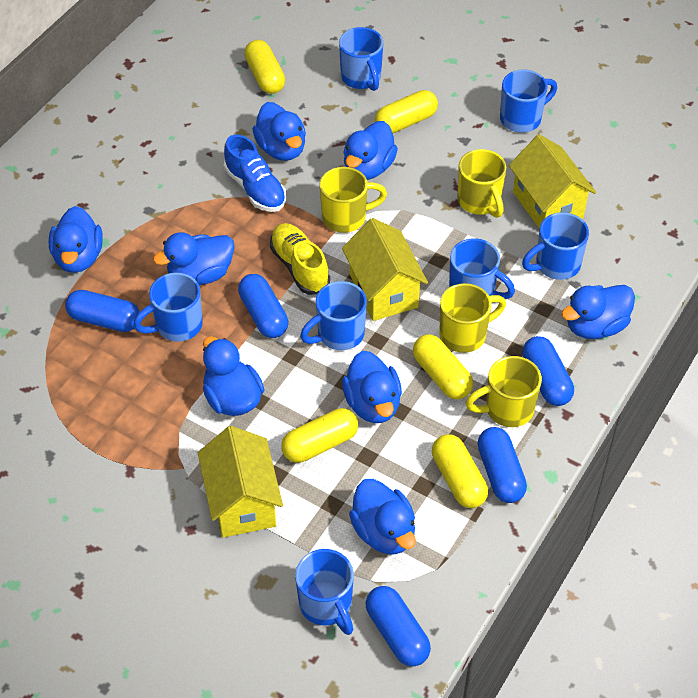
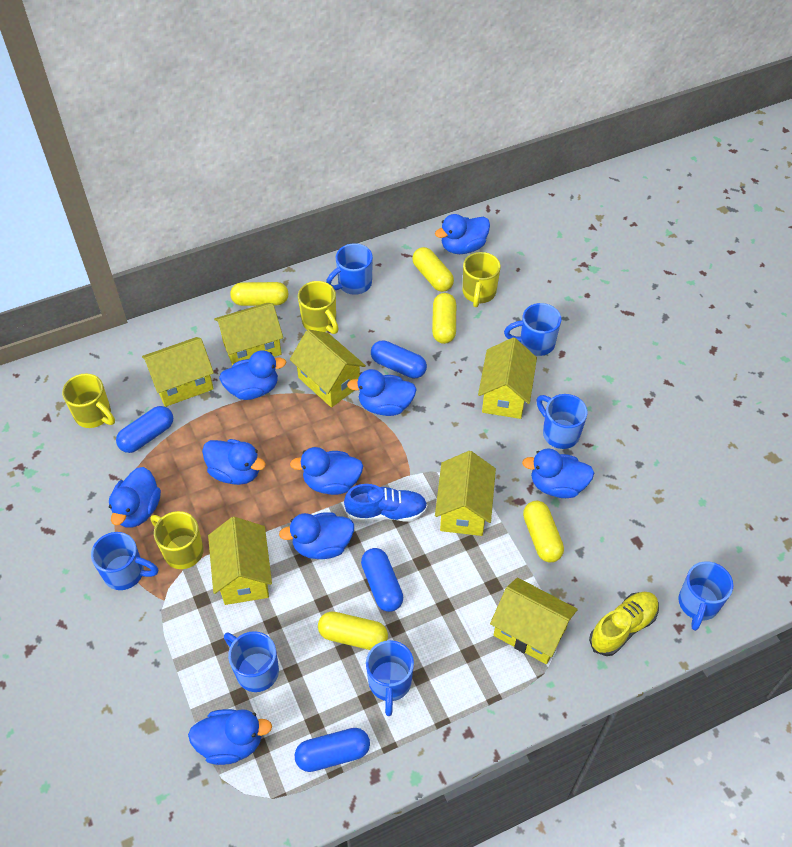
blue capsule: [65,290,140,332] [238,274,288,338] [366,586,431,667] [478,427,527,503] [522,336,574,406] = 5 -> [116,406,173,453] [295,728,370,772] [361,548,403,612] [371,340,427,379] = 4
blue duck: [49,206,103,273] [153,232,235,286] [203,336,265,416] [252,102,306,161] [342,351,402,423] [343,121,398,180] [349,479,416,555] [561,285,635,339] = 8 -> [109,467,161,528] [188,709,272,765] [202,439,266,485] [219,350,286,400] [279,512,354,559] [290,447,363,495] [347,369,417,416] [435,214,490,254] [522,449,594,498] = 9
yellow house: [198,426,283,538] [342,218,428,321] [509,134,596,229] = 3 -> [142,337,214,407] [208,517,272,605] [214,303,283,365] [290,329,366,408] [435,451,496,536] [478,338,537,419] [490,578,578,664] = 7

